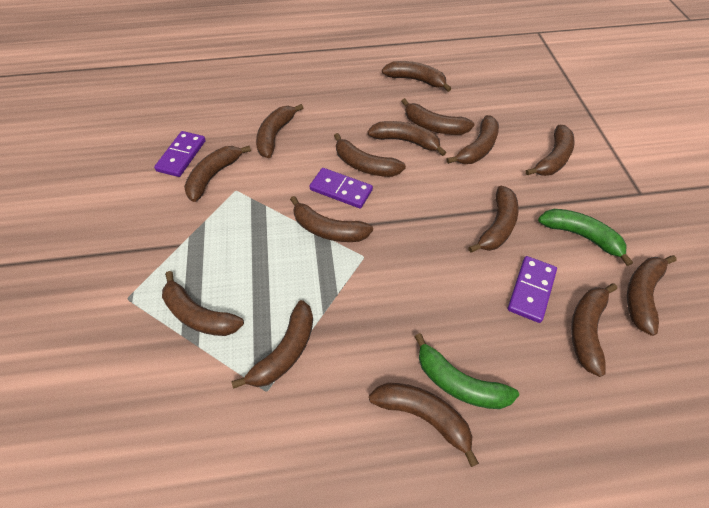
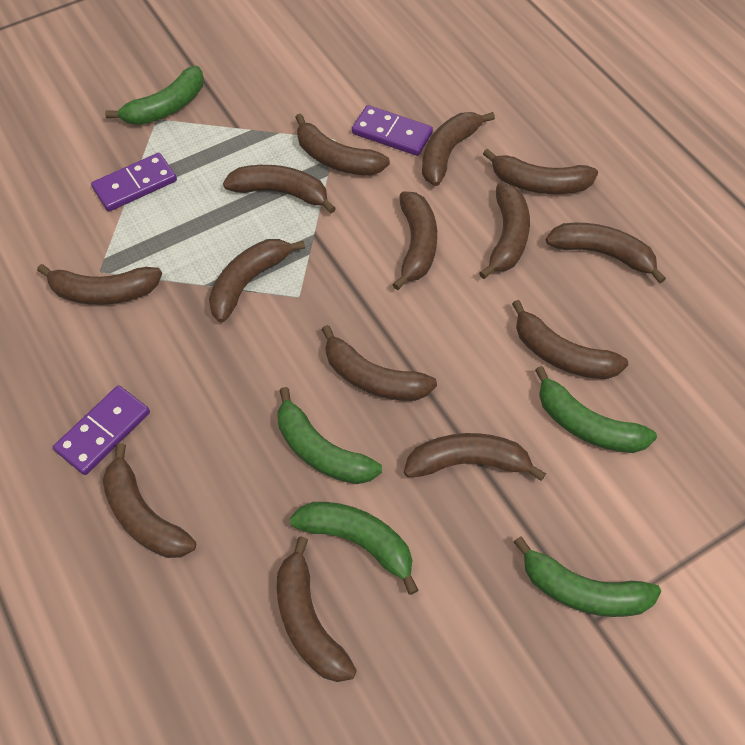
brown banana: [162,271,244,336] [184,146,251,202] [231,300,313,389] [256,104,303,158] [290,196,373,242] [334,133,406,177] [367,121,446,156] [369,383,479,467] [382,61,451,92] [401,98,474,135] [446,115,499,164] [468,186,519,253] [526,125,575,176] [571,283,617,377] [627,255,677,336] = 15 -> [37,264,162,305] [103,443,196,558] [209,239,305,322] [223,165,336,213] [277,536,357,682] [295,114,390,176] [321,325,437,401] [392,191,437,290] [404,433,546,481] [422,112,495,186] [479,183,530,279] [483,148,598,194] [512,300,628,379] [546,223,666,283] = 14
green banana: [414,333,519,409] [538,209,633,266] = 2 -> [105,66,204,125] [277,387,382,484] [289,502,418,595] [514,536,661,617] [535,366,657,453] = 5

